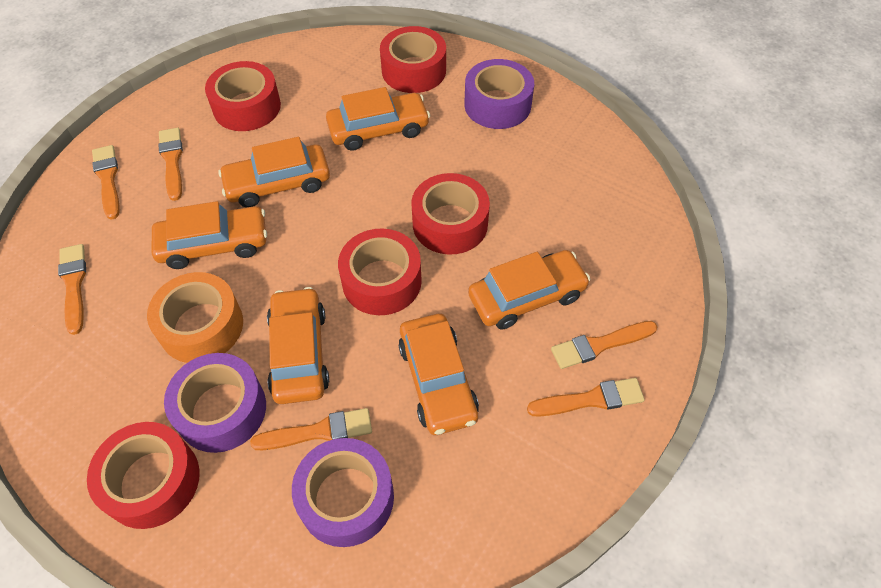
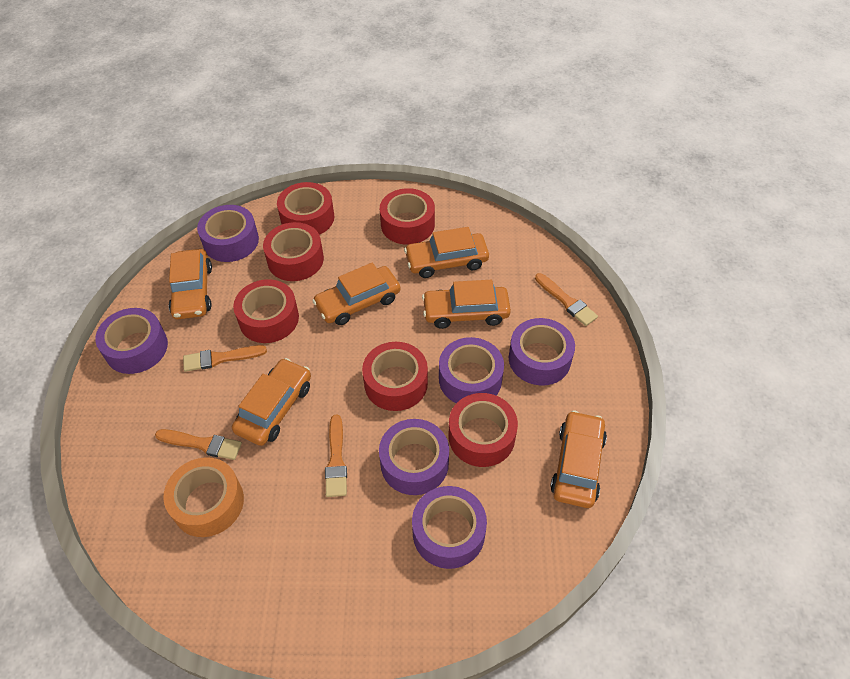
orange brush: [58,244,86,335] [92,145,120,220] [158,128,183,201] [250,408,372,450] [527,378,645,417] [551,321,657,369] = 6 -> [155,429,242,460] [183,345,267,372] [325,414,347,497] [535,273,598,326] = 4
purple tape: [164,353,266,453] [292,438,394,547] [464,59,534,129] = 3 -> [95,308,168,374] [197,205,259,262] [379,419,449,495] [412,486,487,569] [439,337,504,403] [509,318,575,385] = 6
red tape: [87,422,200,529] [205,61,281,131] [338,228,422,315] [380,26,446,93] [411,173,490,255] = 5 -> [233,279,299,343] [263,222,324,281] [277,182,334,235] [362,342,428,411] [380,188,435,245] [448,393,518,467] = 6

